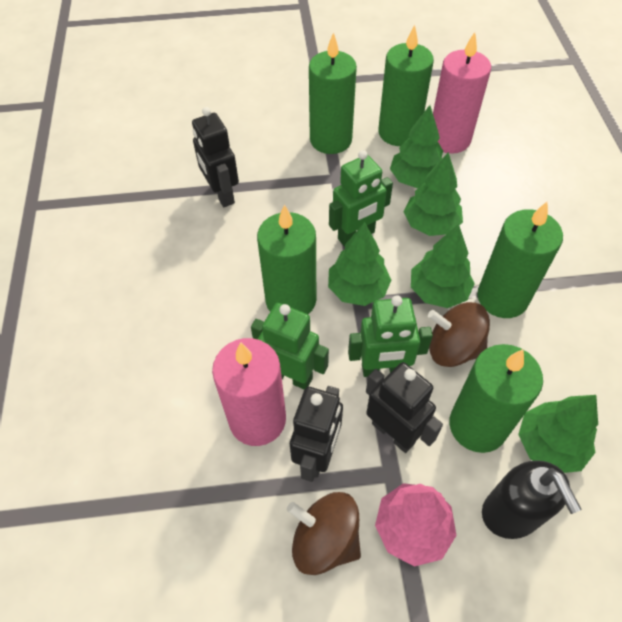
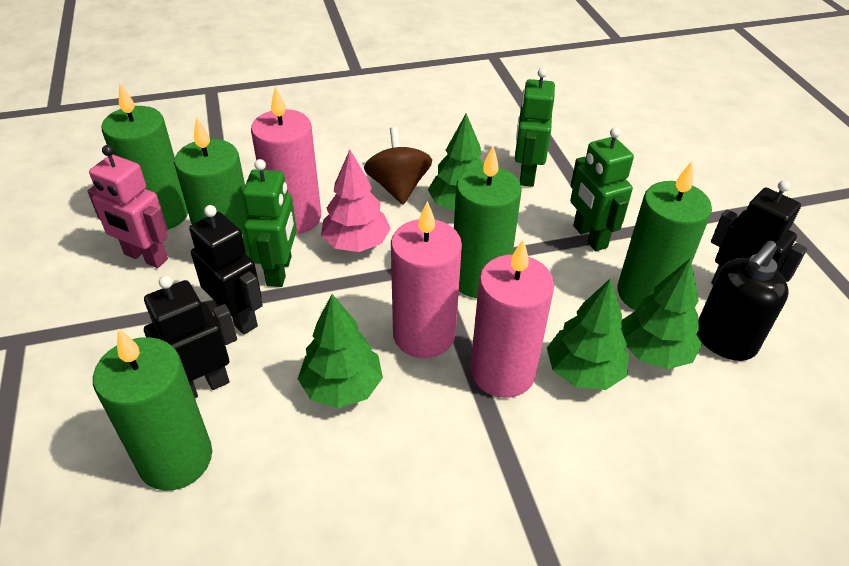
brown spinning top: [287,492,361,575] [428,302,490,367] = 2 -> [364,127,432,205] = 1
green tree: [328,222,391,306] [390,105,443,188] [404,152,463,236] [411,224,475,308] [518,395,598,473] = 5 -> [298,294,383,408] [428,113,484,211] [547,278,629,390] [621,258,702,369] = 4
pink candle: [212,338,286,446] [433,32,491,154] = 2 -> [251,86,321,234] [391,201,462,358] [470,239,554,398] = 3
pink robot: none = 0 -> [87,145,168,268] = 1

